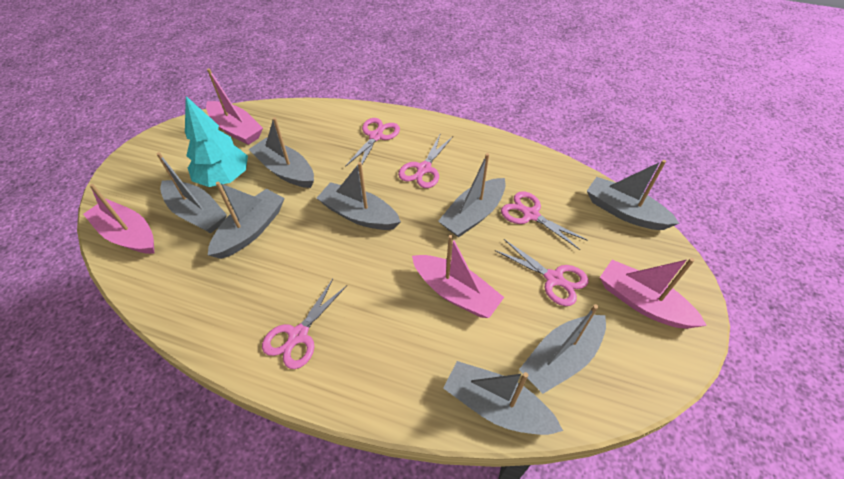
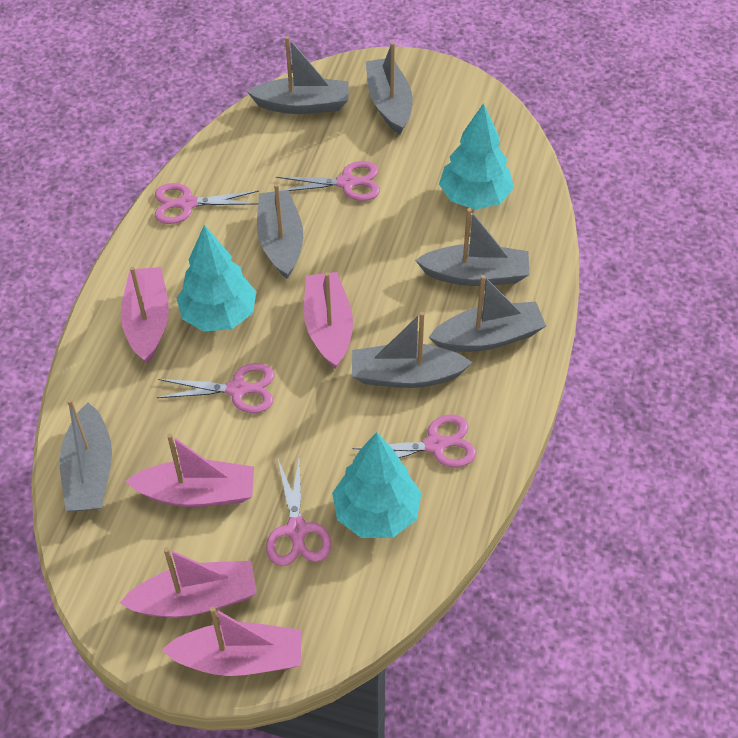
grey boat: [157,152,227,233] [208,182,285,259] [249,117,314,188] [317,162,401,230] [438,153,506,237] [443,361,563,435] [519,304,606,394] [587,160,680,230] = 8 -> [60,399,112,511] [247,36,349,114] [257,184,303,279] [352,312,473,388] [366,42,412,134] [415,208,529,286] [428,275,546,352] = 7
pink boat: [83,184,155,254] [206,68,263,145] [412,235,504,318] [600,258,707,329] = 4 -> [120,547,257,617] [121,267,169,363] [125,433,254,507] [161,607,301,676] [304,272,353,369] = 5
turquoise tree: [185,96,248,187] = 1 -> [177,225,257,332] [332,432,421,538] [439,103,514,210] = 3

